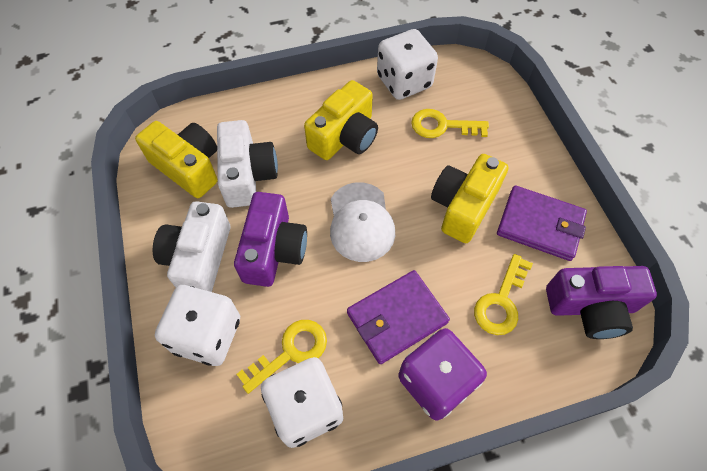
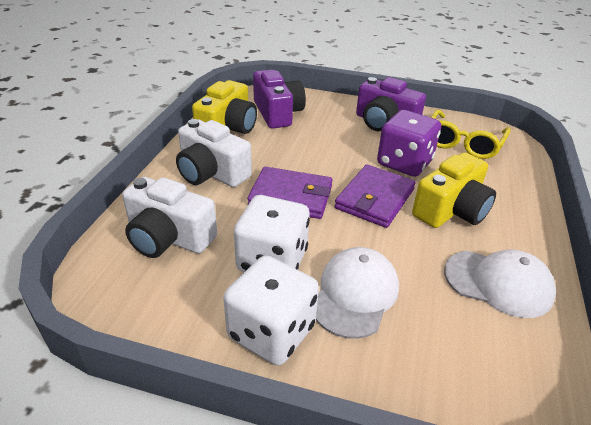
white cap: [330,182,395,262] = 1 -> [316,247,399,339] [444,250,556,318] = 2
white dice: [155,285,240,366] [261,357,343,448] [377,29,438,100] = 3 -> [223,255,319,366] [234,195,310,272] = 2
yellow camera: [135,121,218,198] [304,80,378,160] [431,154,508,243] = 3 -> [192,80,257,134] [412,152,496,228] = 2
yellow glasses: none = 0 -> [431,110,511,159] = 1
yellow key: [237,320,327,394] [411,109,489,138] [474,254,533,335] = 3 -> none = 0

